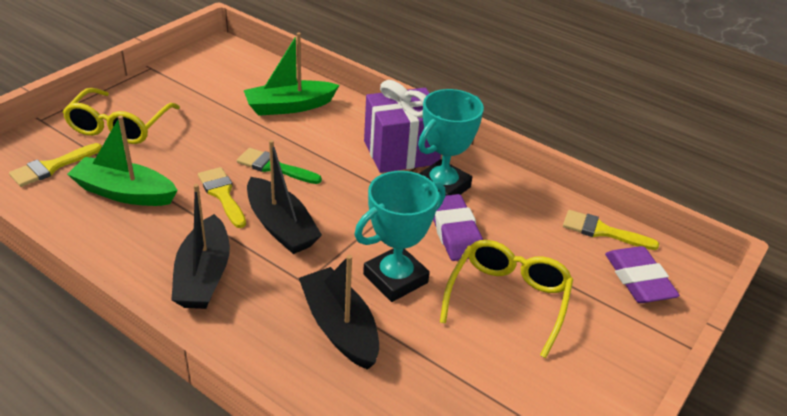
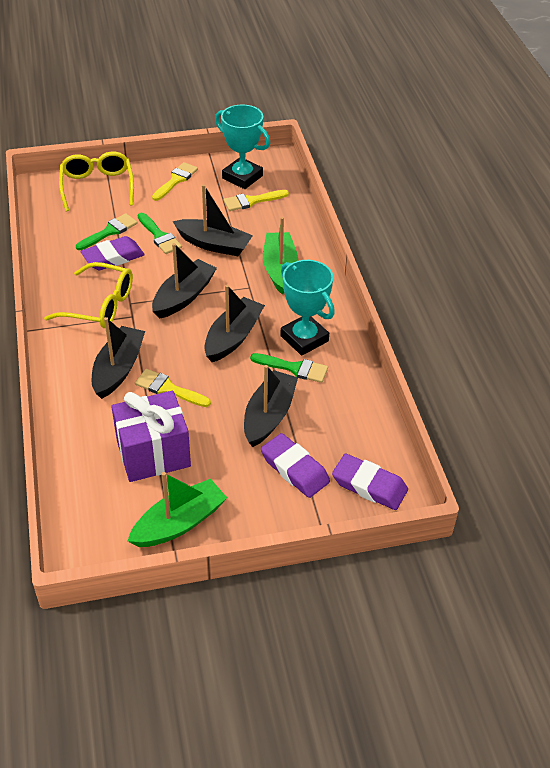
black boat: [171,184,230,309] [247,140,322,254] [299,255,379,370] = 3 -> [92,317,145,399] [152,243,217,319] [173,184,253,256] [204,285,265,362] [244,365,298,447] = 5
green brush: [237,148,322,184] = 1 -> [76,213,137,250] [138,213,182,254] [250,353,328,383] = 3
purple eraser: [433,194,483,261] [605,246,680,303] = 2 -> [80,236,145,270] [261,433,330,498] [332,454,408,510] = 3

